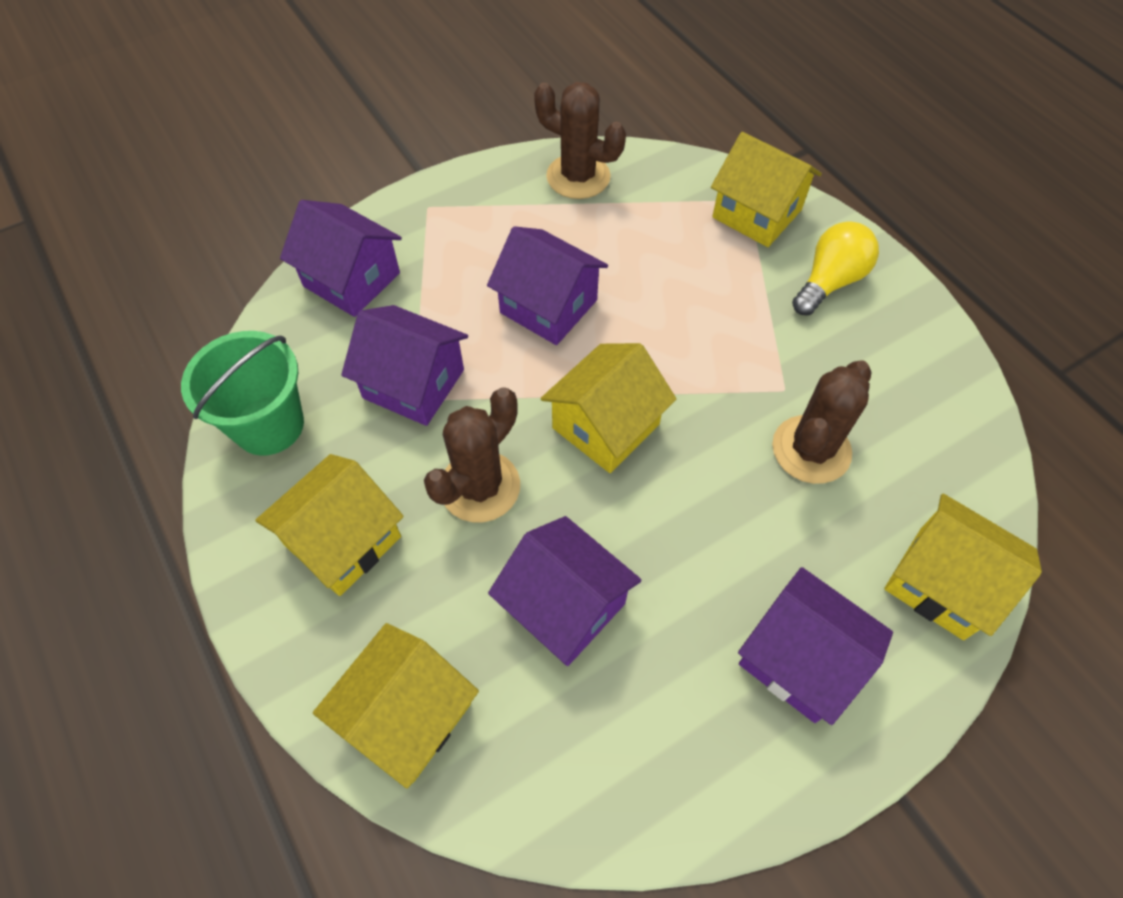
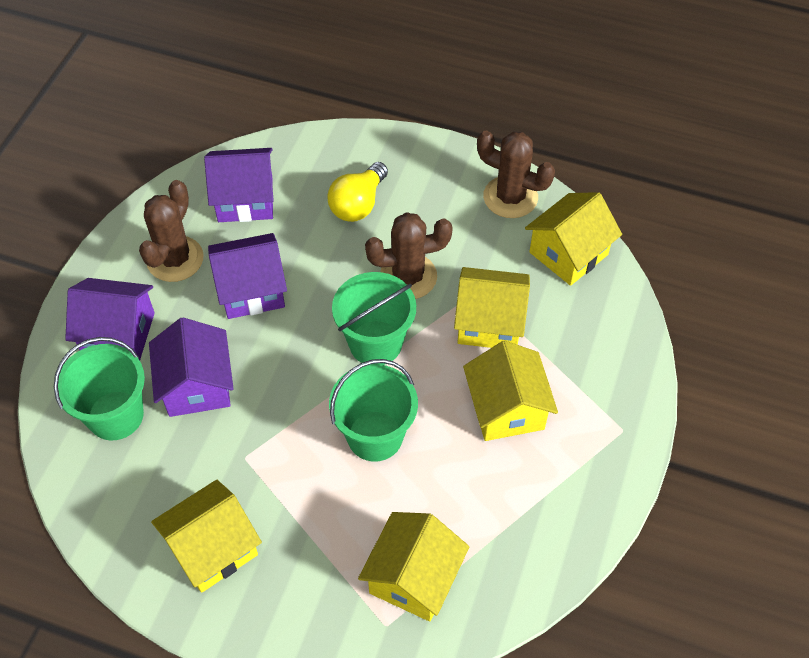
green bucket: [181,331,304,456] = 1 -> [54,337,145,440] [329,359,418,461] [332,272,416,365] = 3
purple house: [280,200,402,317] [341,305,468,426] [487,226,608,345] [488,516,642,666] [738,567,893,725] = 5 -> [65,278,155,361] [149,317,234,417] [204,148,274,222] [208,233,287,319] = 4

